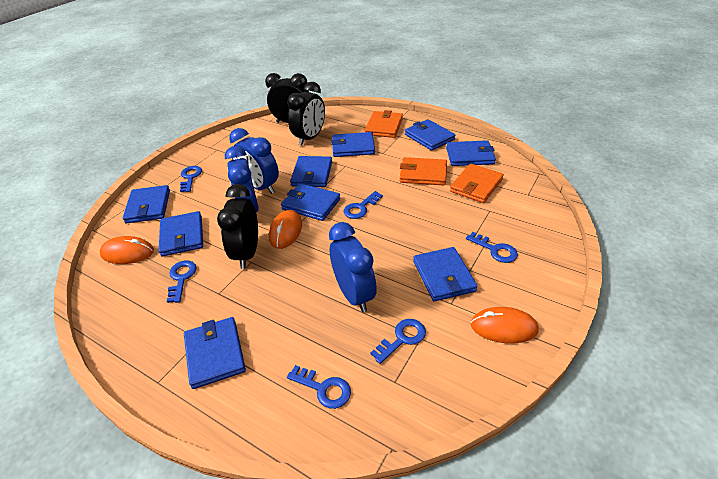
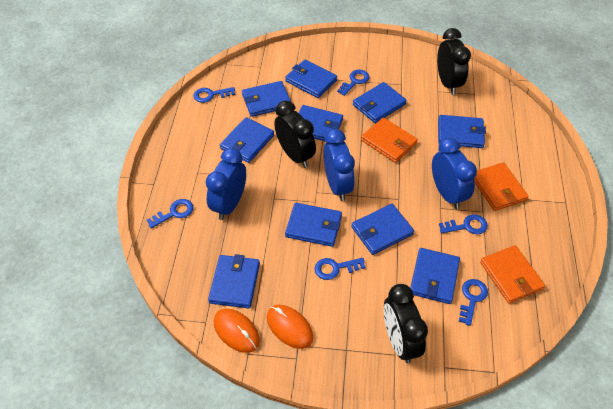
blue wallet: [123,185,170,224] [159,211,203,257] [184,317,246,389] [281,183,340,221] [290,156,332,187] [331,132,375,157] [405,119,456,151] [413,247,478,302] [446,140,496,166] = 9 -> [208,254,260,308] [220,117,274,163] [242,81,291,117] [285,60,337,98] [285,203,342,247] [299,105,343,141] [351,204,414,255] [353,82,407,123] [410,248,460,304] [438,115,486,148] = 10
orange mouse: [99,236,154,264] [269,210,302,249] [471,307,539,343] = 3 -> [214,309,260,353] [267,305,313,349] = 2

